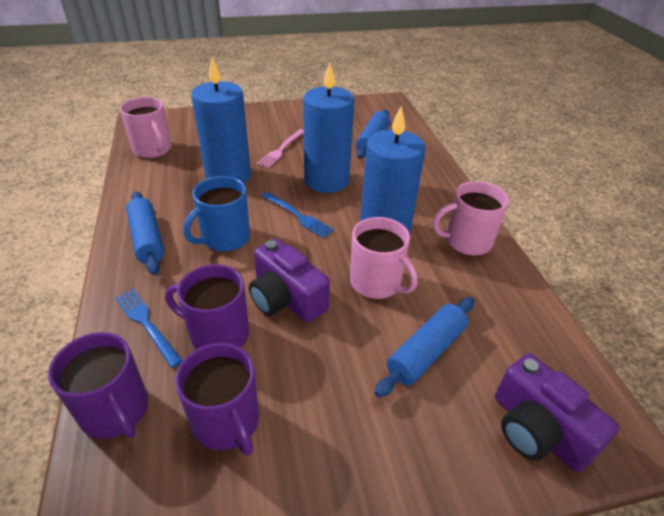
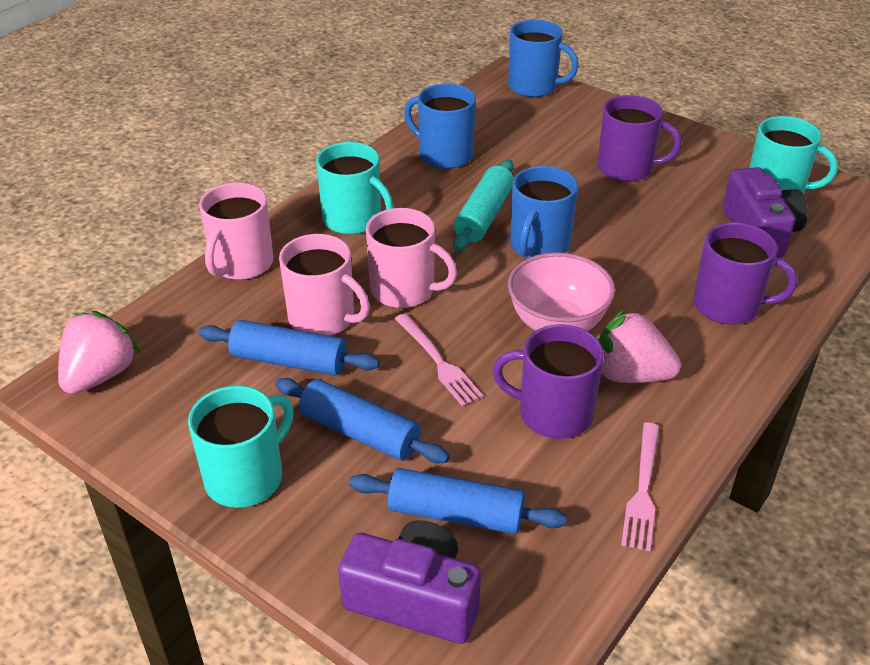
blue candle: [191,57,251,183] [303,62,354,193] [360,105,426,234] = 3 -> none = 0
blue fork: [115,289,183,368] [261,192,334,238] = 2 -> none = 0
blue mug: [183,176,250,251] = 1 -> [404,83,476,169] [508,20,579,97] [510,166,578,258] = 3
pink bowl: none = 0 -> [508,252,615,331] = 1
pink fork: [257,129,304,168] = 1 -> [394,313,483,406] [621,423,659,551] = 2
pink strawberry: none = 0 -> [58,311,140,394] [598,308,681,383] = 2
turquoise mug: none = 0 -> [188,386,294,508] [316,142,393,235] [749,116,838,194] = 3
turquoise rolling pin: none = 0 -> [453,160,514,251] = 1

